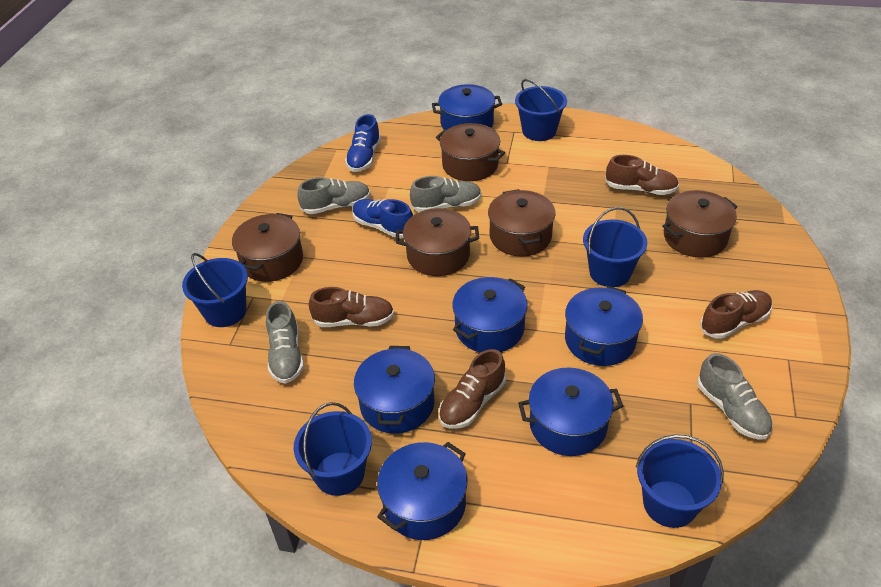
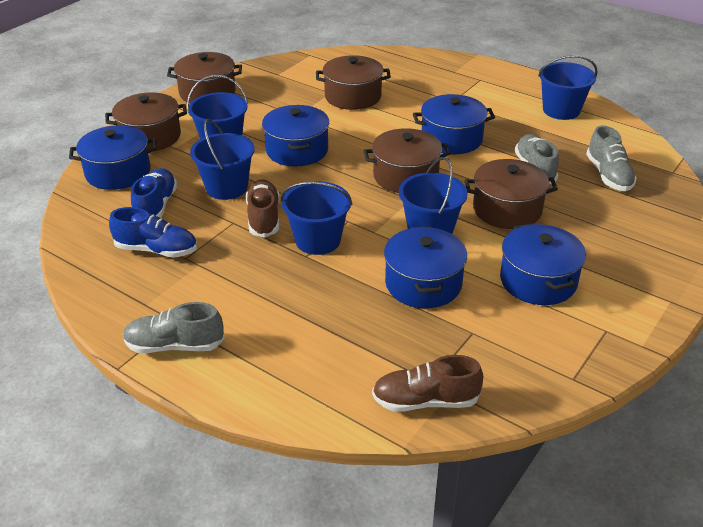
blue pot: [354,346,435,434] [377,442,468,540] [432,84,502,130] [452,277,528,353] [518,367,623,456] [565,286,643,366] = 6 -> [69,125,156,190] [262,105,329,166] [384,227,467,308] [413,94,495,154] [500,224,586,305] = 5
brown shoe: [309,287,394,327] [439,349,506,429] [605,155,679,195] [700,290,772,339] = 4 -> [246,179,280,238] [372,355,483,412] = 2
grey shoe: [266,301,304,384] [298,177,370,214] [410,176,482,212] [697,353,773,440] = 4 -> [123,302,225,353] [515,134,559,184] [586,126,637,191] = 3

